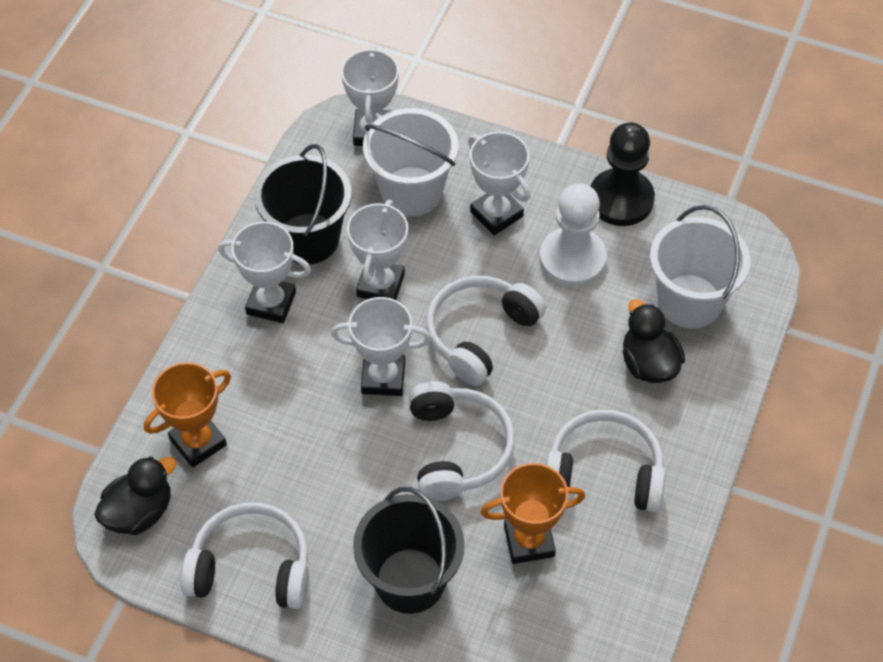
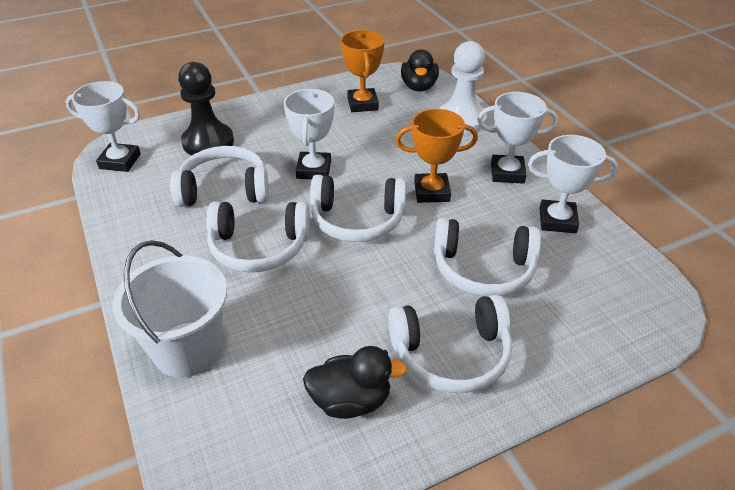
black bucket: [254,144,352,264] [353,487,464,614] = 2 -> none = 0
white bucket: [363,108,458,216] [650,205,750,329] = 2 -> [112,240,227,378] = 1
white headphones: [180,503,309,609] [409,381,515,501] [426,276,546,386] [546,410,665,512] = 4 -> [170,146,269,207] [206,202,310,273] [310,175,407,242] [388,295,512,393] [434,218,541,297] = 5
white trophy: [218,221,311,323] [331,297,431,396] [341,46,399,146] [347,200,408,300] [468,132,530,235] = 5 -> [66,81,141,172] [284,89,334,179] [477,92,558,184] [528,135,618,233] = 4

